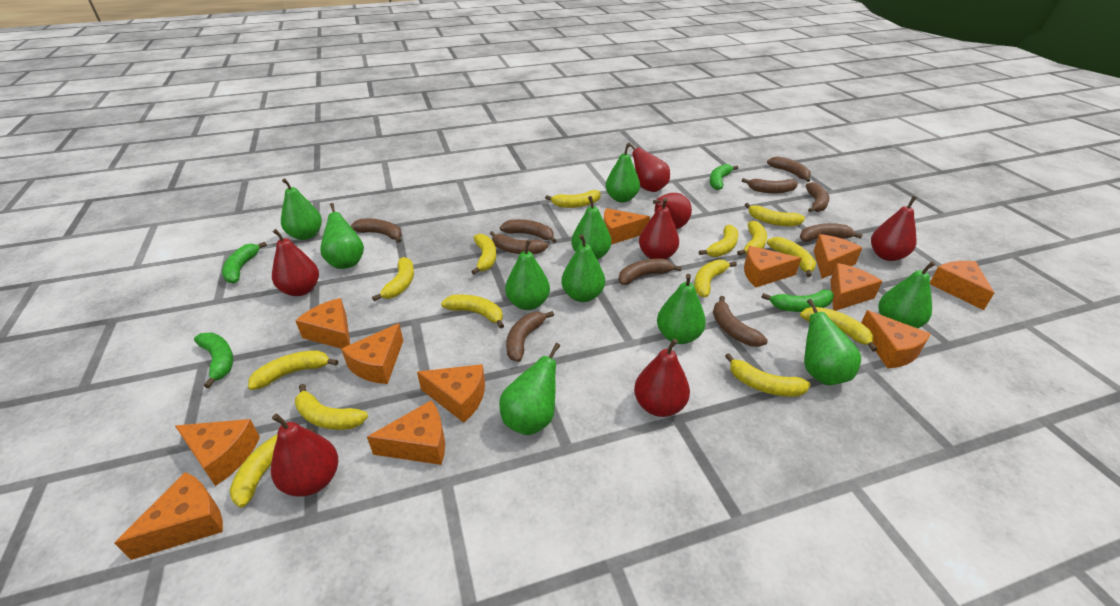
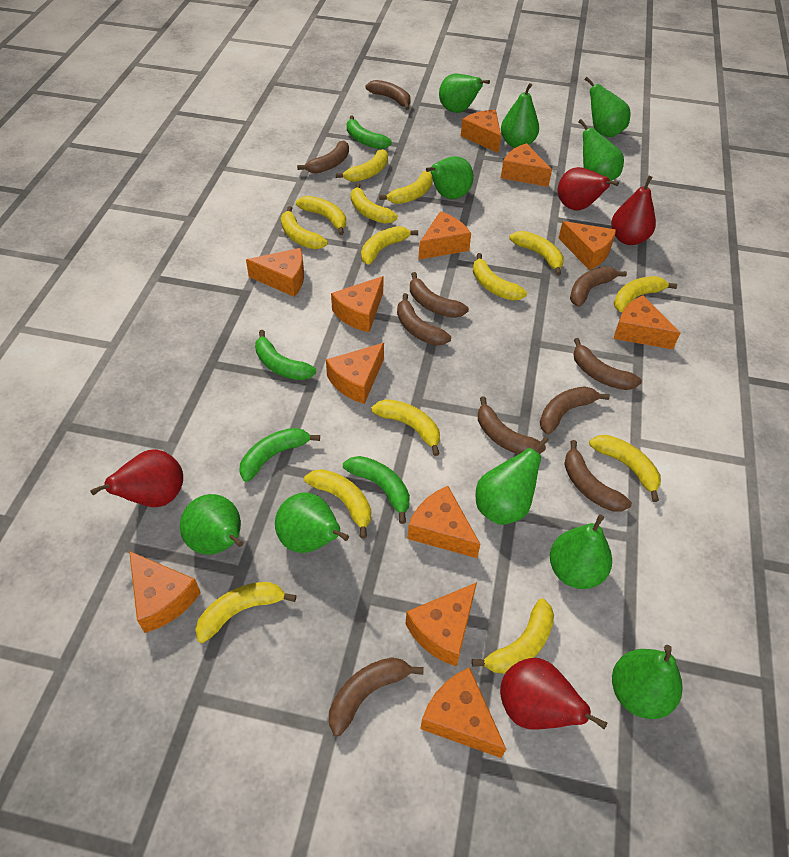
red pear: [271,414,338,496] [272,229,319,296] [628,142,670,192] [634,339,690,417] [639,198,679,260] [653,193,692,229] [871,196,917,261] = 7 -> [90,449,183,507] [500,658,607,730] [557,167,619,211] [611,176,656,245] = 4

